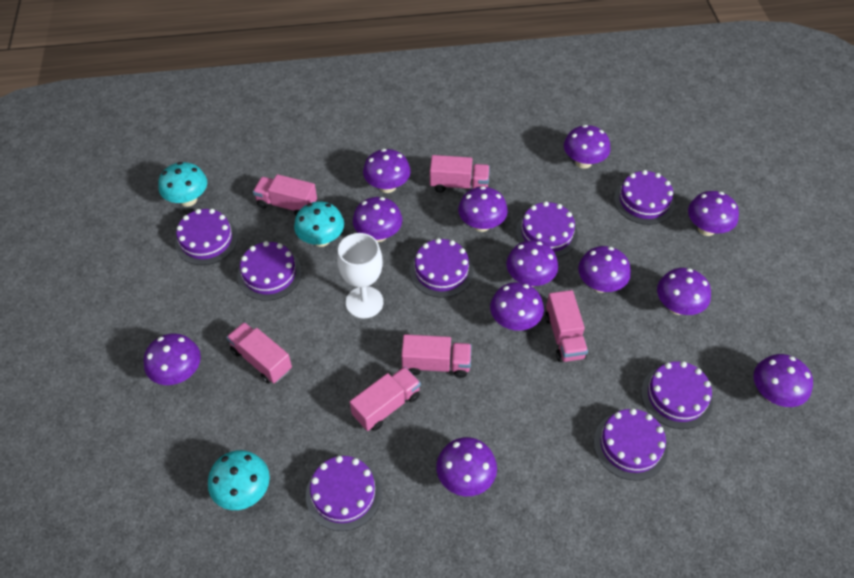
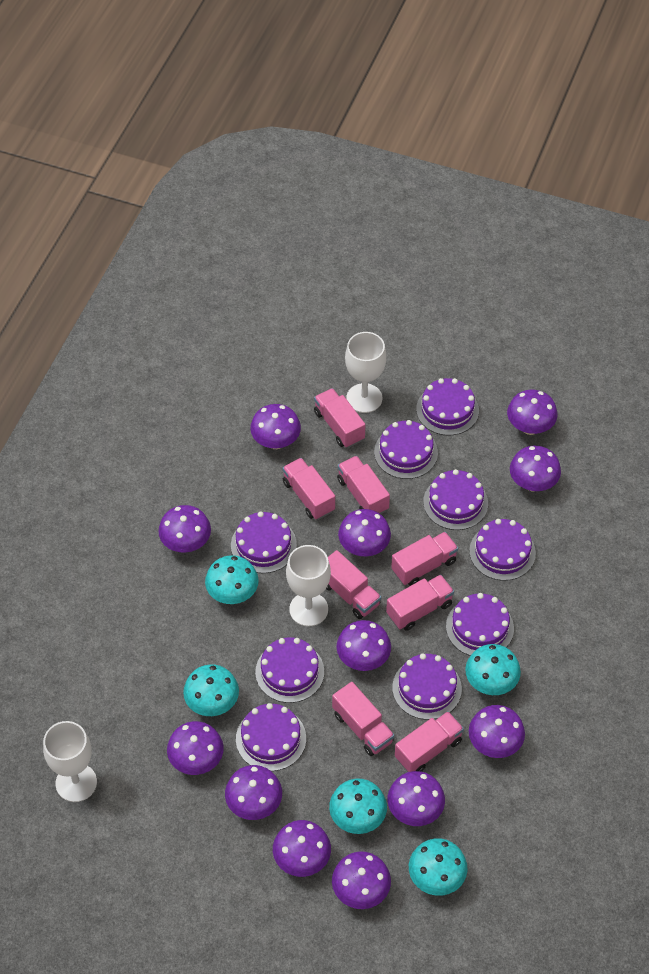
pink truck: [226,322,292,384] [253,174,317,215] [350,367,421,431] [401,334,472,378] [430,155,490,192] [545,290,588,362] = 6 -> [283,458,335,520] [314,388,365,448] [326,550,381,619] [332,682,394,756] [337,456,390,514] [386,575,454,631] [391,532,458,586] [395,711,464,772] = 8
purple cake: [175,209,238,265] [237,241,302,301] [306,456,382,531] [410,238,474,298] [516,201,578,257] [594,409,668,481] [614,170,675,225] [641,361,713,429] = 8 -> [231,511,297,573] [236,703,306,771] [255,637,324,703] [374,420,438,479] [392,653,462,720] [416,378,479,436] [423,469,488,530] [446,593,514,656] [469,519,536,581] = 9
turquoise mushroom: [158,162,207,207] [208,450,270,510] [294,201,344,247] = 3 -> [183,664,239,716] [205,555,259,604] [329,779,387,834] [409,838,468,896] [465,644,521,695] = 5
white goblet: [337,233,383,319] = 1 -> [43,721,97,802] [286,545,331,626] [345,332,386,413] = 3

